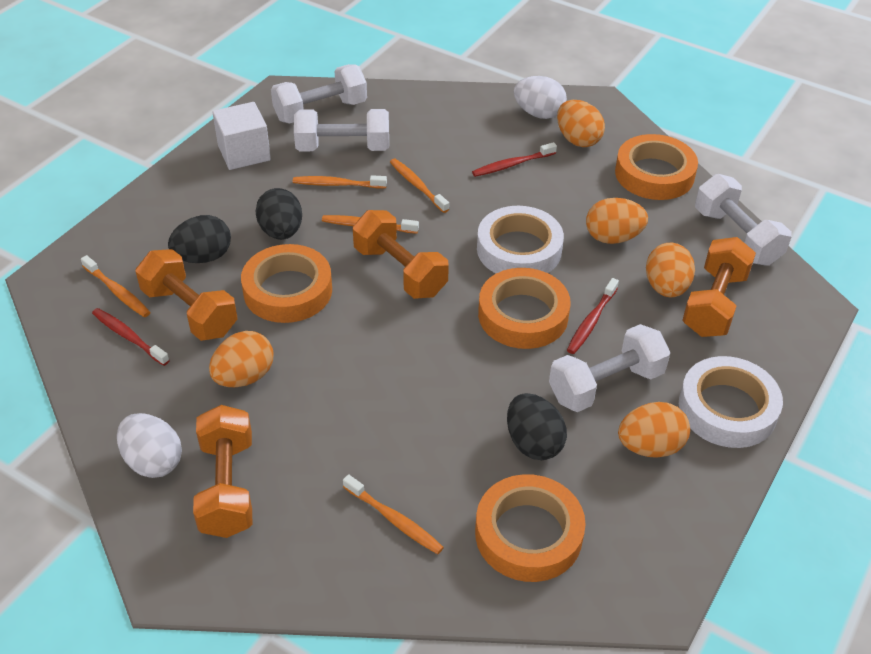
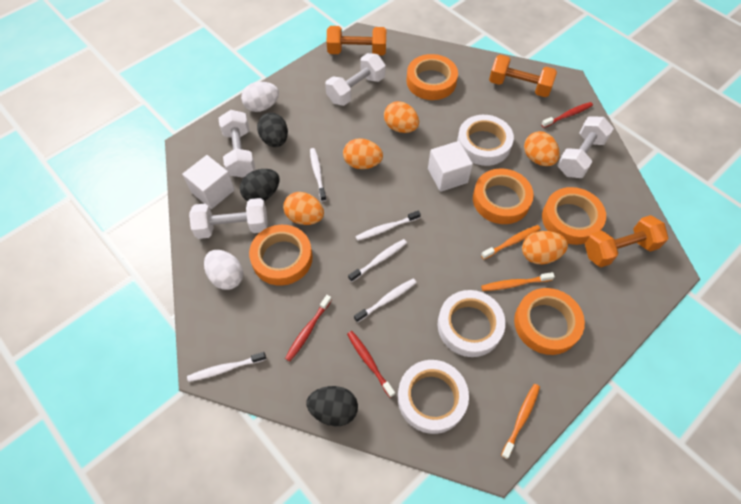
orange dumbbell: [135,249,237,341] [193,405,252,538] [353,210,449,299] [682,237,756,337] = 4 -> [327,26,387,55] [489,54,557,97] [585,215,668,267] = 3
orange tape: [241,244,332,323] [475,474,586,582] [478,268,571,349] [615,134,698,200] = 4 -> [249,225,313,286] [407,54,458,100] [473,168,534,224] [514,288,585,355] [542,187,606,245] = 5
orange toothbrush: [81,255,151,317] [293,175,387,188] [322,215,419,234] [343,474,444,554] [390,158,449,213] = 5 -> [481,225,541,259] [481,272,555,291] [501,384,540,459] = 3
white cube: [212,102,271,170] = 1 -> [182,155,235,209] [428,141,473,192] = 2
white tape: [477,206,564,273] [679,356,783,448] = 2 -> [398,360,469,434] [437,290,505,357] [457,115,514,166] = 3
white toothbrush: none = 0 -> [187,352,266,382] [310,148,326,201] [348,239,407,282] [354,278,417,323] [355,210,421,241] = 5

